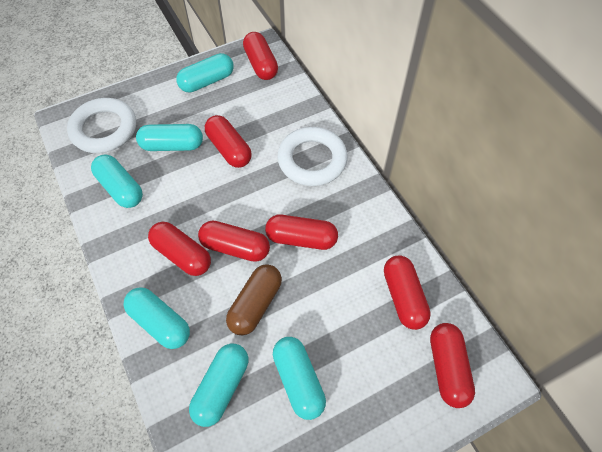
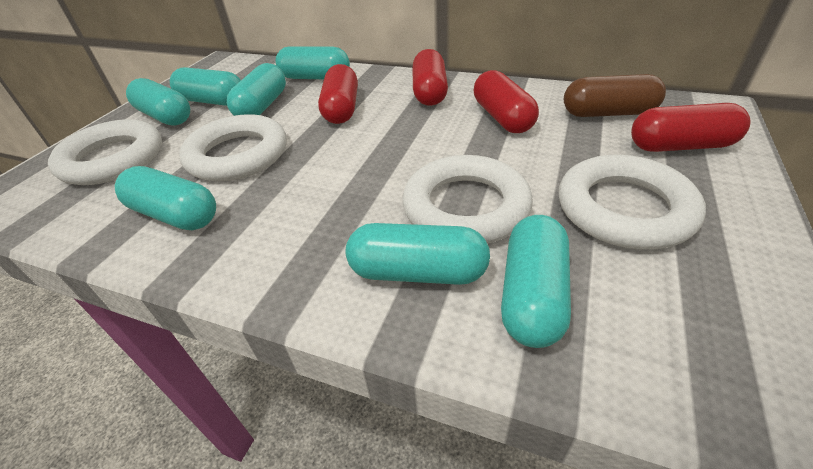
red capsule: [148,222,211,276] [198,221,270,262] [205,115,252,168] [243,32,278,80] [265,215,338,250] [384,256,431,330] [430,323,475,408] = 7 -> [318,64,358,124] [412,49,448,106] [474,70,539,133] [631,103,751,152] = 4
turquoise capsule: [91,154,143,208] [123,287,190,349] [136,124,203,151] [176,53,234,92] [189,344,248,427] [273,337,326,420] = 6 -> [115,166,216,230] [126,78,190,125] [170,67,241,106] [227,63,286,116] [276,46,350,79] [346,223,490,285] [501,215,571,348] = 7
white ring: [67,98,136,153] [277,127,348,186] = 2 -> [48,119,162,185] [179,114,287,181] [402,155,533,244] [559,155,706,249] = 4

